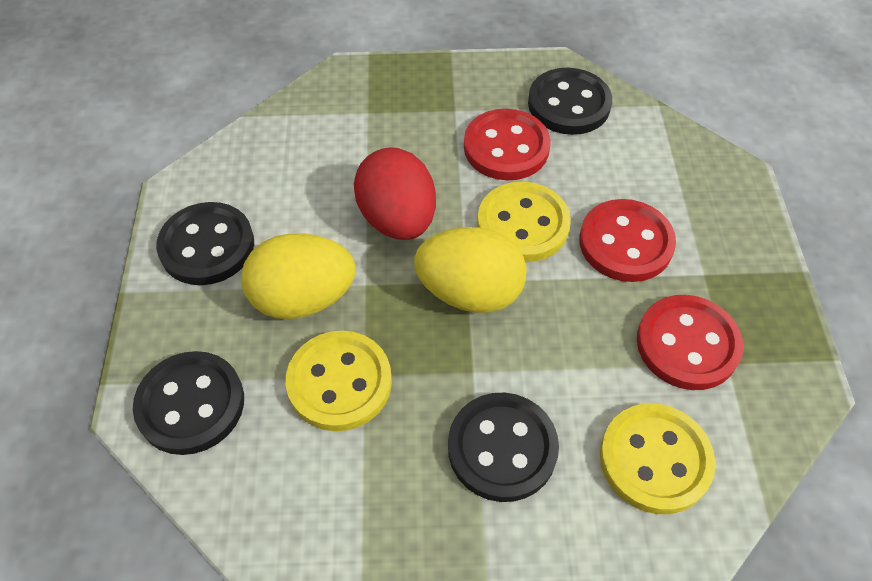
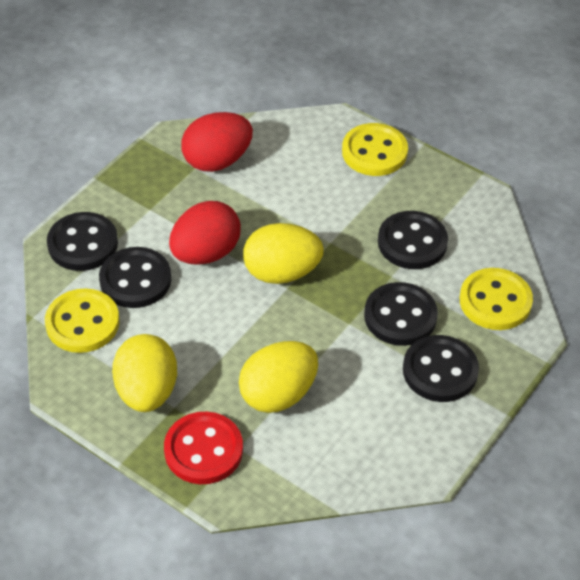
black button: [133,351,244,455] [156,202,254,285] [448,393,559,502] [528,68,612,135] = 4 -> [47,212,118,271] [99,247,171,308] [364,282,438,346] [378,211,448,269] [403,335,479,402] = 5
red button: [464,109,551,180] [579,199,676,282] [637,295,743,390] = 3 -> [164,412,243,484] = 1
red egg: [354,147,436,240] = 1 -> [169,201,241,265] [181,112,253,172] = 2
yellow egg: [241,233,355,319] [414,227,527,313] = 2 -> [112,334,177,412] [239,341,318,413] [243,223,324,284] = 3

